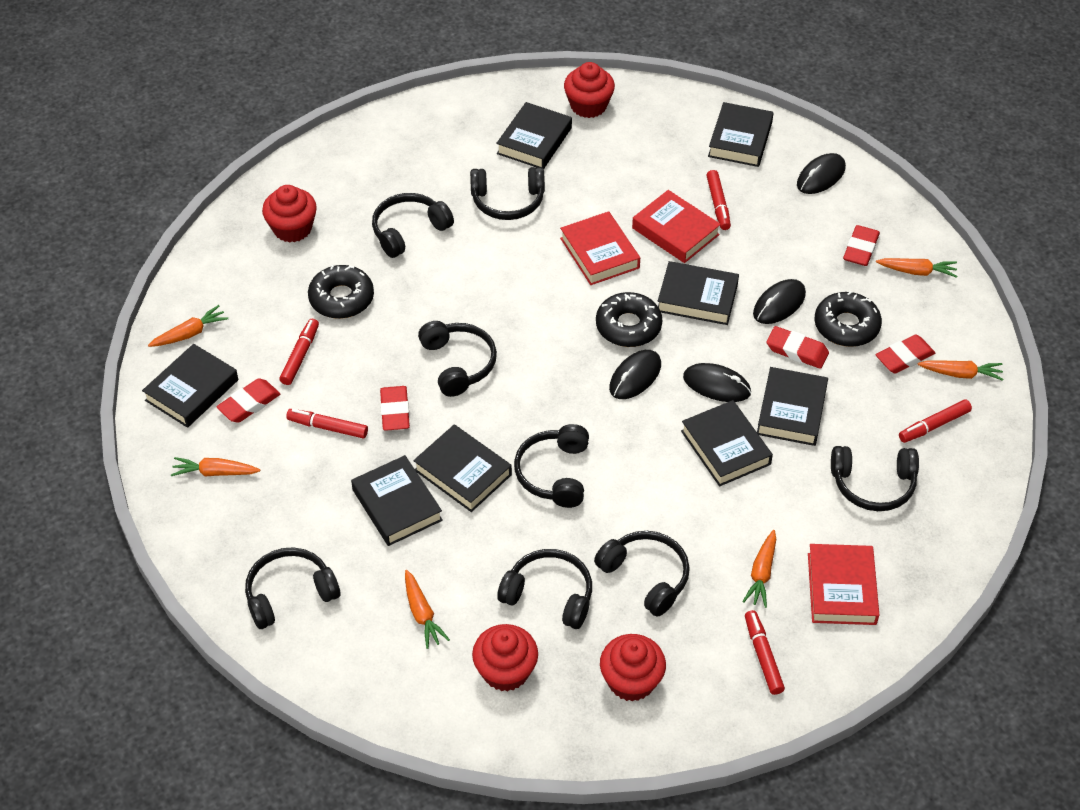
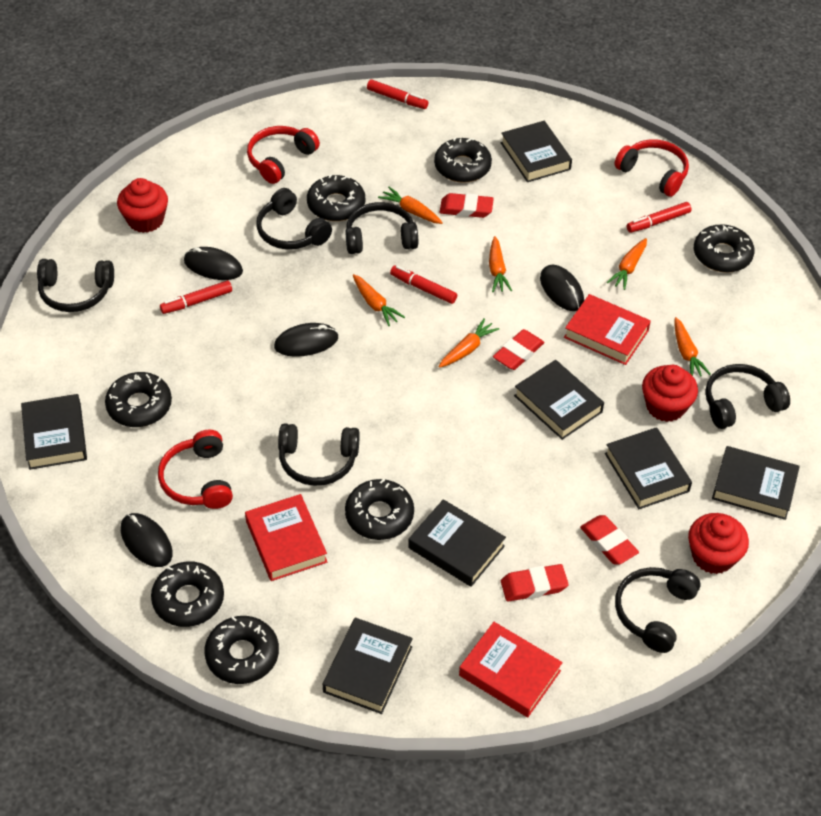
black book: [142,344,238,428] [351,455,443,546] [413,424,512,512] [496,102,572,169] [658,261,739,325] [681,400,773,487] [708,102,774,167] [757,367,828,446] = 8 -> [21,394,87,470] [323,617,413,714] [408,499,506,587] [501,121,572,182] [514,360,604,440] [605,427,692,509] [712,446,800,520] = 7
black donut: [308,265,374,319] [596,292,662,347] [814,291,882,347] = 3 -> [105,372,172,427] [151,561,224,627] [204,616,279,684] [307,174,365,221] [345,479,414,540] [434,138,492,183] [694,224,755,273] = 7
black headphones: [245,547,340,629] [372,193,454,258] [418,321,497,397] [470,167,545,220] [497,549,592,629] [514,424,589,508] [594,531,690,617] [831,446,919,511] = 8 -> [37,259,114,312] [257,188,332,250] [278,424,360,486] [346,202,418,254] [615,567,700,653] [705,364,790,429] = 6
red cupcake: [262,185,317,243] [472,624,538,692] [564,62,615,118] [600,634,666,702] = 4 -> [117,178,168,233] [642,365,698,422] [688,513,749,574] = 3
red eraser: [216,379,280,423] [380,386,410,431] [766,326,829,369] [843,225,880,266] [876,335,935,373] = 5 -> [440,193,494,218] [493,329,544,370] [501,564,569,601] [580,515,639,565] = 4
red headphones: none = 0 -> [158,430,233,509] [247,126,320,184] [614,139,689,197] = 3
red marker: [279,319,319,385] [286,409,368,439] [706,170,731,230] [745,610,785,695] [899,399,972,443] = 5 -> [160,280,232,314] [367,79,429,109] [390,266,457,304] [627,202,691,233] = 4

